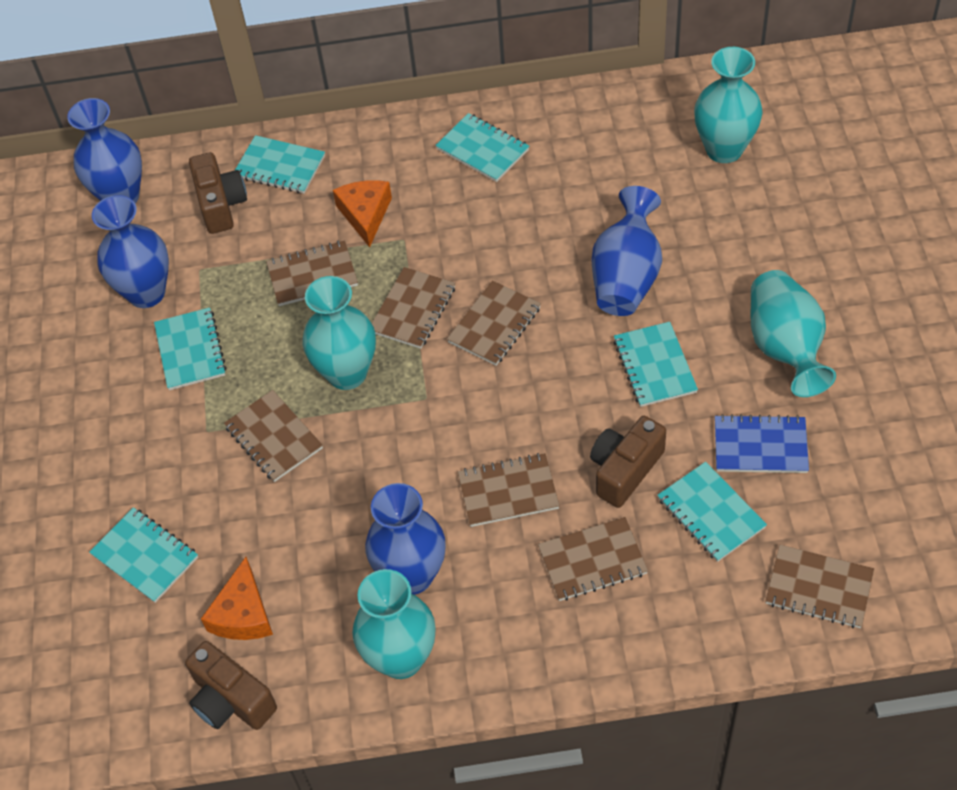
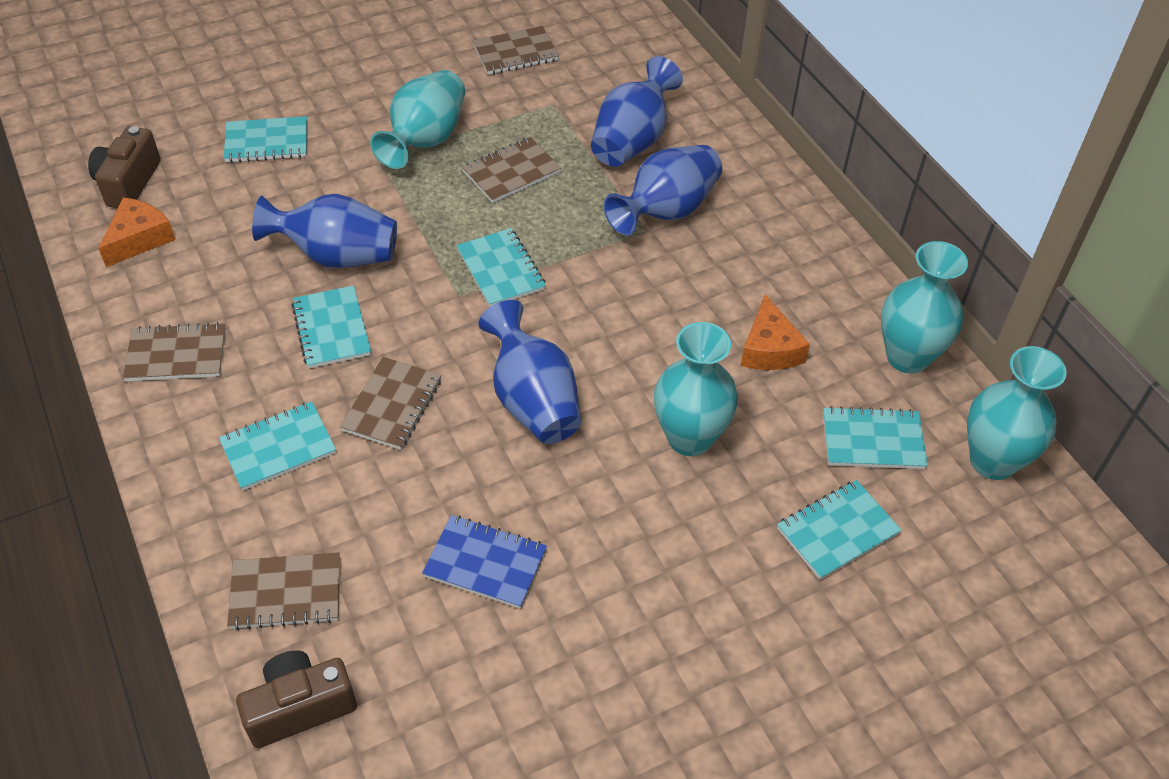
brown camera: [185,641,277,730] [189,152,247,234] [590,416,666,508] = 3 -> [88,126,160,208] [236,650,357,748] = 2
brown notebook: [224,390,323,482] [266,240,358,306] [372,267,455,349] [447,280,541,366] [458,453,560,527] [538,517,648,601] [765,545,874,628] = 7 -> [123,322,226,381] [227,552,340,630] [340,357,441,450] [462,137,561,203] [472,26,559,75] = 5

